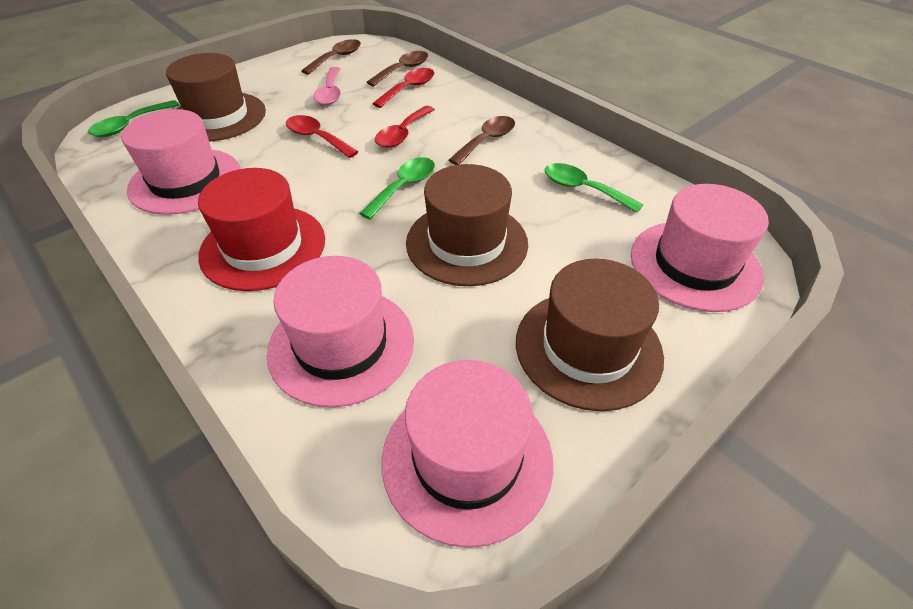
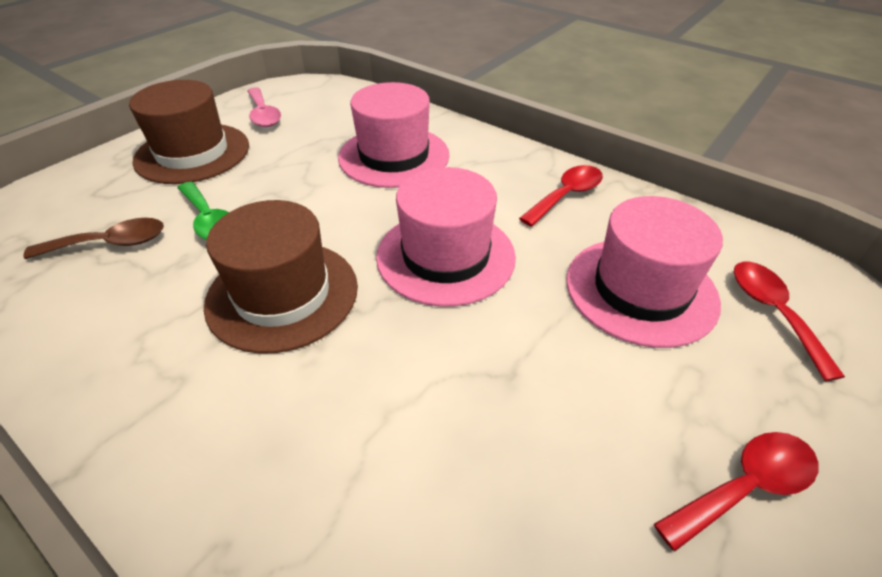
brown hat: [166,53,266,141] [406,164,528,286] [516,259,664,411] = 3 -> [129,80,249,184] [204,200,358,354] = 2
brown spoon: [301,39,361,75] [367,51,428,86] [448,116,515,165] = 3 -> [23,218,164,259] = 1
green spoon: [88,100,179,137] [359,157,435,219] [545,163,644,213] = 3 -> [178,182,229,240] = 1
pink hat: [121,109,241,215] [267,256,414,407] [382,360,553,548] [631,184,769,312] = 4 -> [338,82,450,188] [376,167,516,307] [566,196,723,348] = 3
red hat: [198,168,325,291] = 1 -> none = 0

